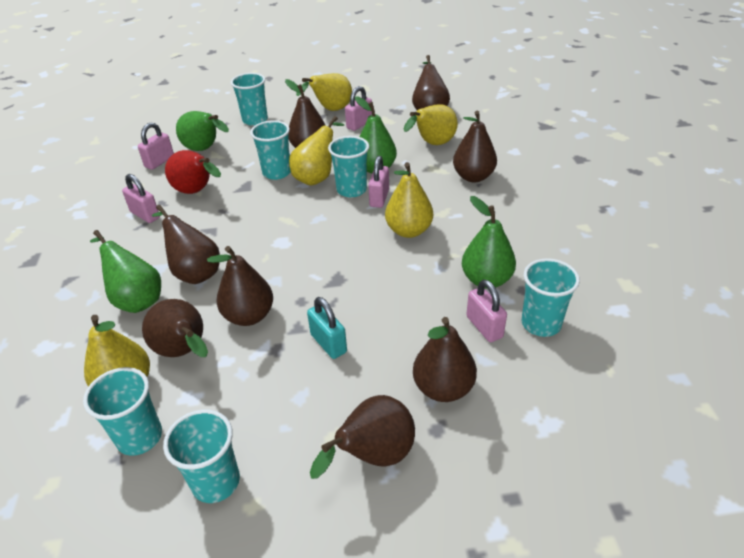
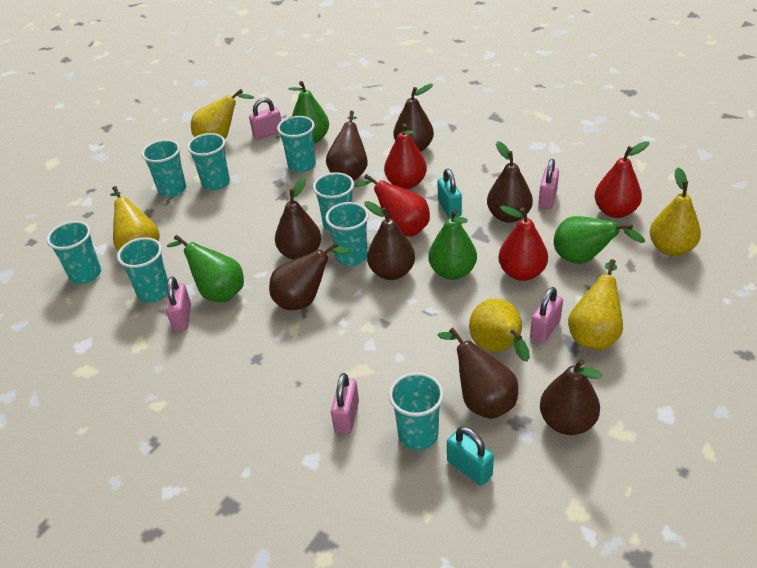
red pear: [165,150,221,194] = 1 -> [354,174,430,237] [384,123,427,189] [499,206,548,281] [595,141,649,218] = 4
turquoise cup: [83,367,162,456] [163,409,240,503] [231,73,268,126] [250,120,291,180] [328,136,369,198] [522,258,580,337] = 6 -> [47,221,101,284] [117,237,168,302] [141,140,186,197] [187,133,230,190] [277,116,316,172] [313,172,354,233] [325,202,369,266] [389,372,444,450] = 8
turquoise padlock: [307,297,347,359] = 1 -> [437,169,462,218] [447,426,494,485] = 2

